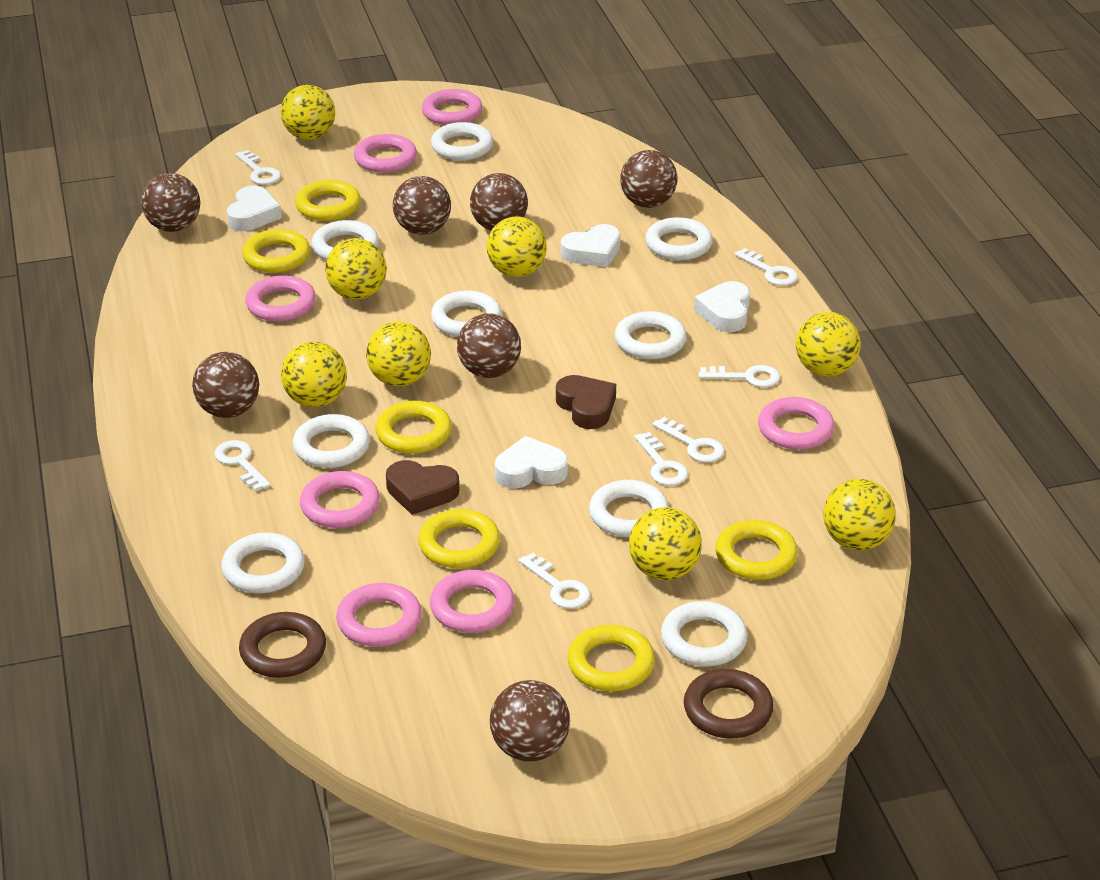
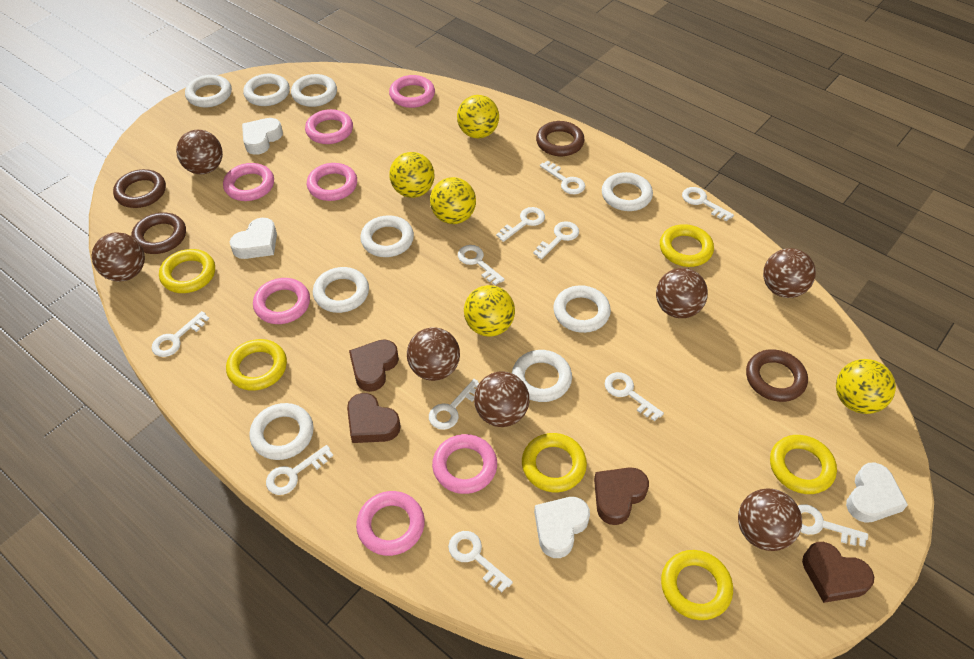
brown heart: [386,460,459,515] [556,375,616,429] = 2 -> [347,393,401,443] [349,339,399,392] [594,467,649,525] [802,542,874,603] = 4
brown ring: [239,612,326,678] [684,669,774,738] = 2 -> [113,169,166,208] [131,213,186,254] [536,121,584,156] [746,349,808,402] = 4
white key: [214,440,271,492] [235,150,281,185] [519,553,590,609] [635,432,688,486] [652,417,725,462] [698,365,780,387] [734,248,798,286] = 7 -> [152,311,210,357] [266,445,333,495] [429,379,479,430] [448,531,513,592] [458,245,505,285] [496,207,545,242] [533,221,579,259] [540,161,585,194] [605,372,664,421] [682,187,734,221] [798,504,868,547] = 11
yellow ball: [281,85,335,140] [281,342,347,407] [325,238,387,300] [366,322,431,386] [487,216,547,277] [629,507,702,580] [796,312,861,376] [823,479,896,551] = 8 -> [389,152,434,198] [430,177,476,224] [457,95,499,138] [464,285,515,336] [836,359,896,414] = 5

